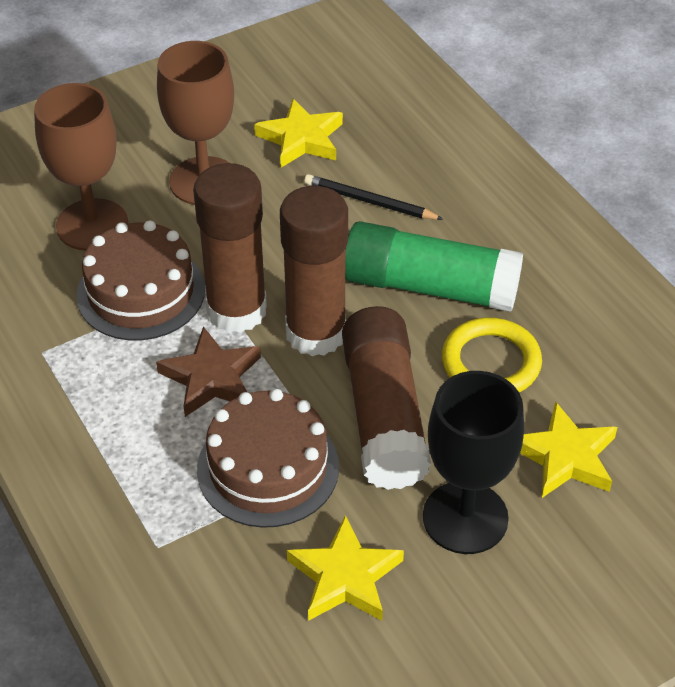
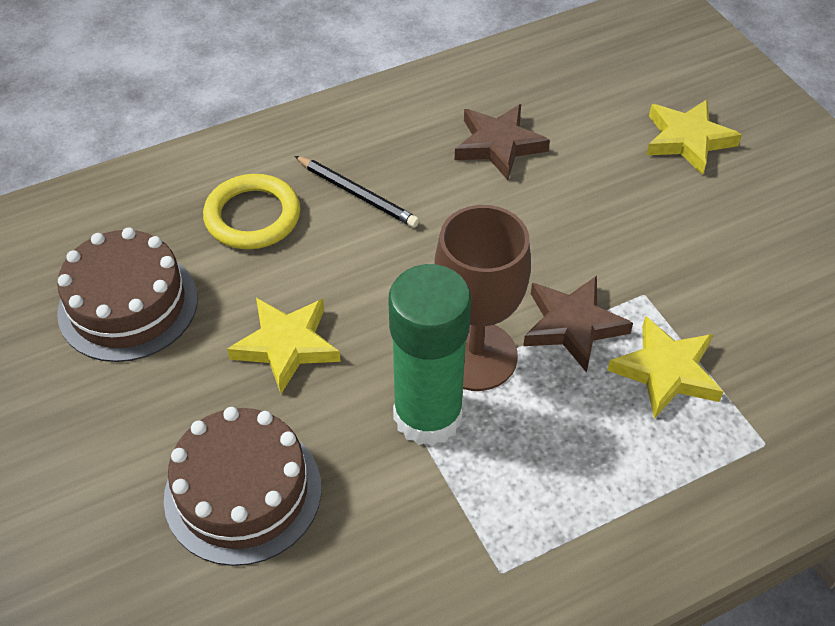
black goblet: [423,371,524,554] = 1 -> none = 0
brown glue stick: [193,163,267,333] [280,186,348,356] [342,306,431,490] = 3 -> none = 0
brown goblet: [34,83,128,251] [157,41,234,205] = 2 -> [434,205,531,391] = 1
brown star: [156,326,261,417] = 1 -> [455,104,550,180] [523,276,633,373] = 2

